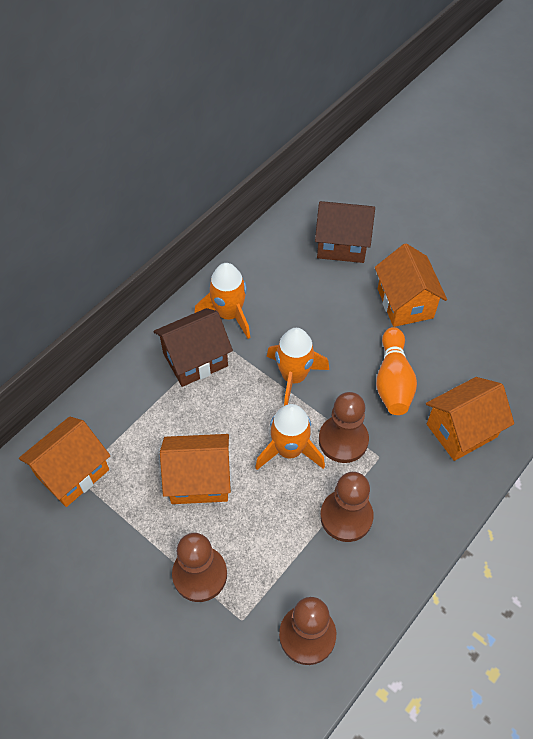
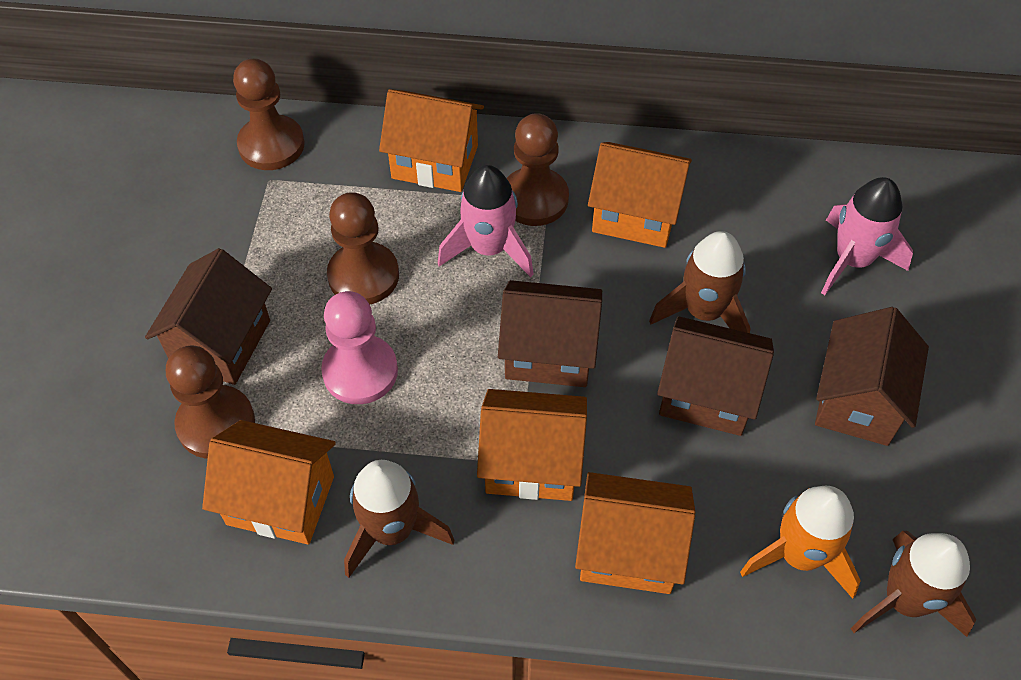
brown house: [154,308,233,387] [315,201,375,263] = 2 -> [145,248,272,385] [498,280,602,387] [657,316,774,436] [815,307,929,446] = 4
brown rocket: none = 0 -> [344,460,454,578] [649,231,750,333] [851,531,976,637] = 3
orange bowling pin: [376,327,417,415] = 1 -> none = 0
orange house: [19,416,110,507] [160,434,231,504] [375,243,447,327] [426,377,514,461] = 4 -> [202,420,336,545] [379,89,484,192] [477,389,587,501] [575,472,695,594] [588,142,692,248] = 5
orange rocket: [194,263,250,339] [255,404,325,470] [267,328,329,406] = 3 -> [740,486,861,599] = 1
pink pawn: none = 0 -> [321,291,398,404] = 1
pink rocket: none = 0 -> [438,165,534,277] [821,177,913,295] = 2

